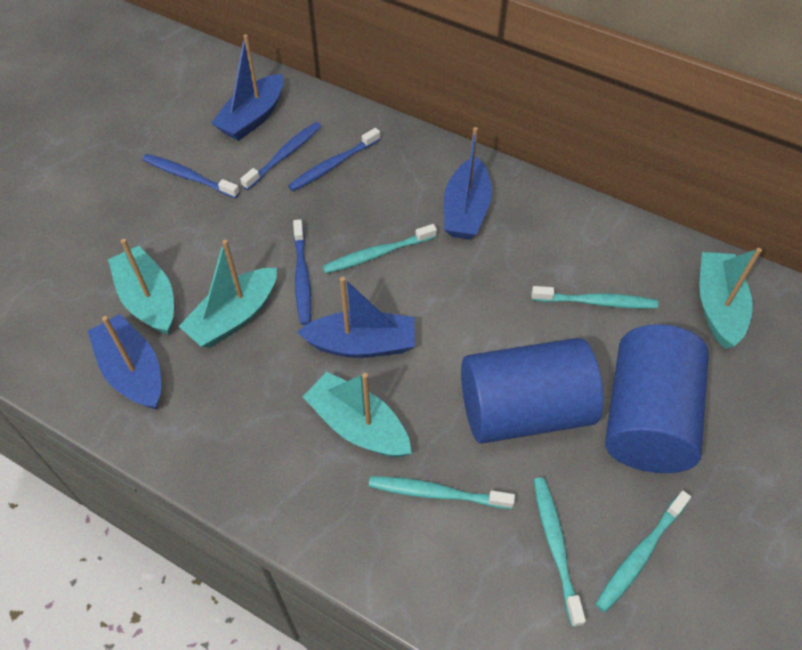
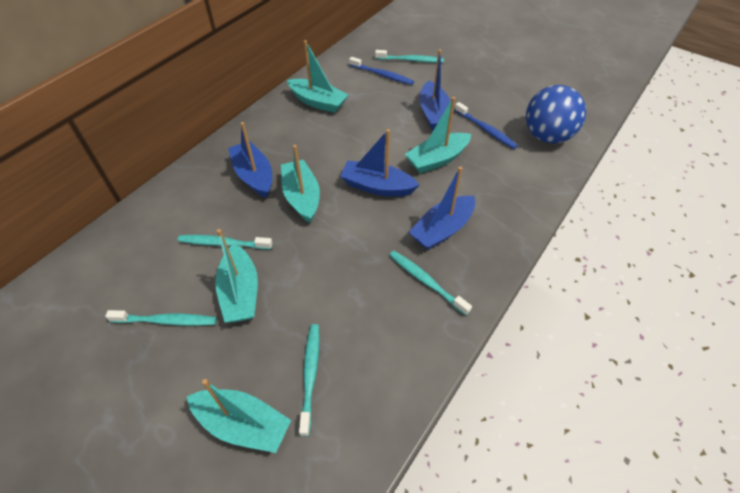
blue ball: none = 0 -> [526,85,586,143] = 1
blue cylinder: [461,338,604,444] [605,324,709,473] = 2 -> none = 0
blue toothbrush: [142,154,240,198] [240,122,321,190] [288,128,380,191] [293,219,311,325] = 4 -> [349,57,414,85] [454,102,518,149] = 2
turquoise boat: [108,239,174,335] [179,240,277,348] [303,372,412,457] [699,248,762,349] = 4 -> [187,379,291,453] [215,229,258,322] [281,145,320,223] [287,40,348,113] [405,97,471,173] = 5

